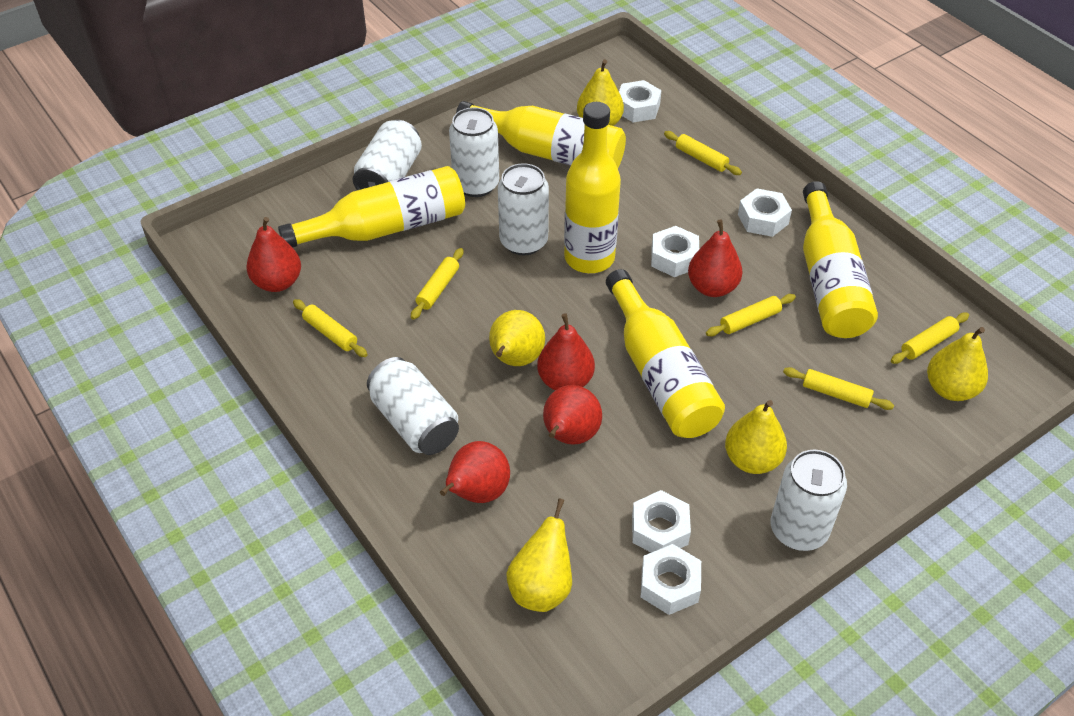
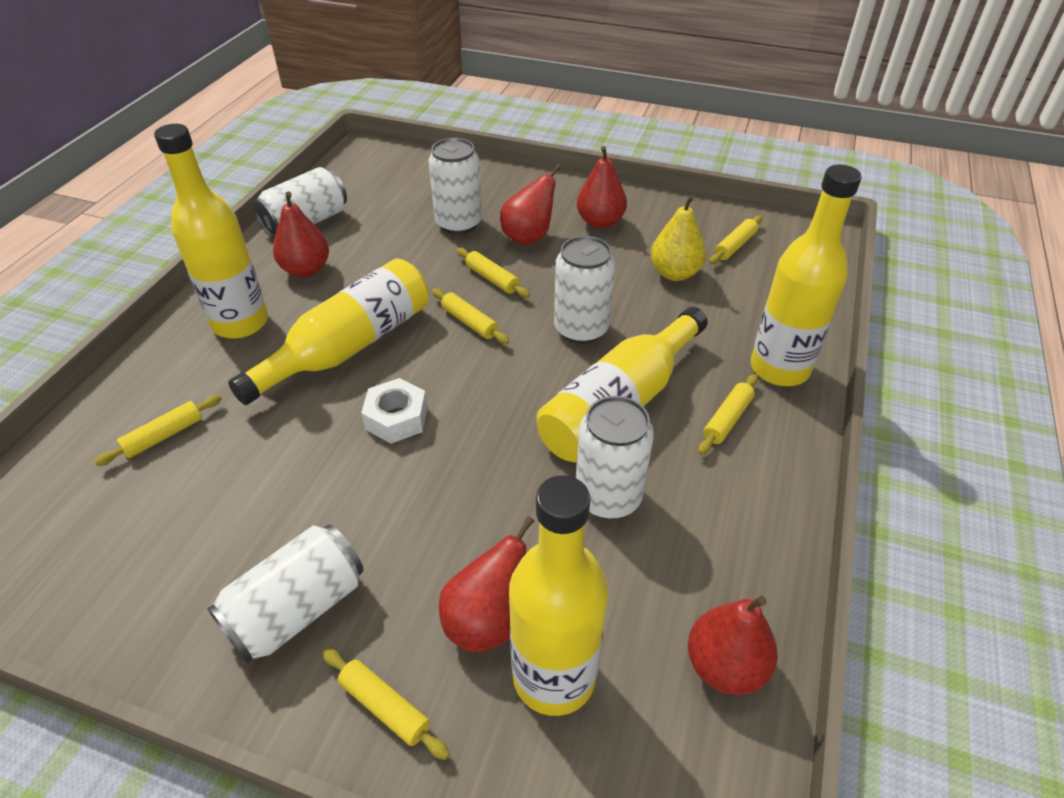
white nut: [619,80,662,123] [632,490,691,553] [641,544,701,615] [651,226,699,277] [738,188,792,237] = 5 -> [361,378,428,444] = 1
yellow pear: [489,310,545,366] [506,498,572,612] [577,59,624,126] [725,400,787,474] [927,327,988,401] = 5 -> [651,195,706,281] = 1

